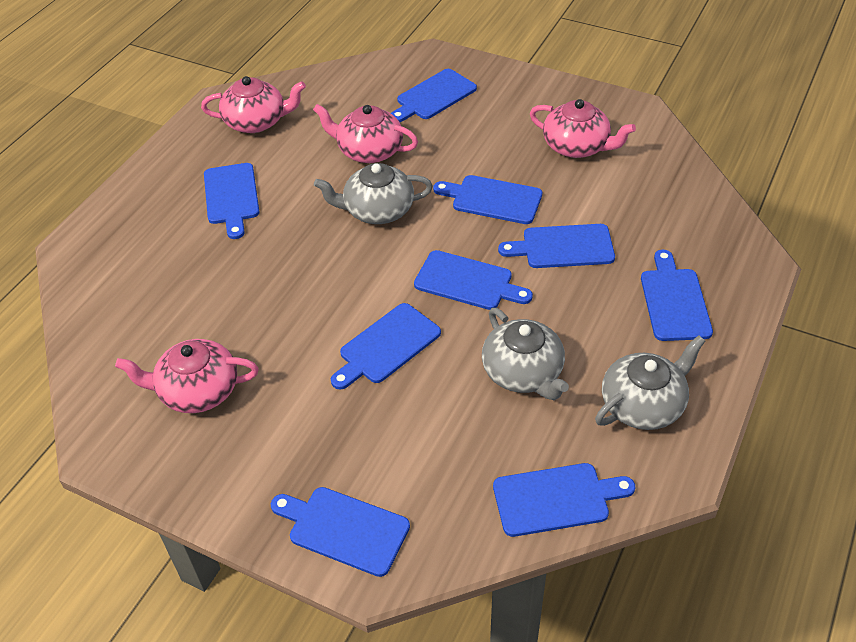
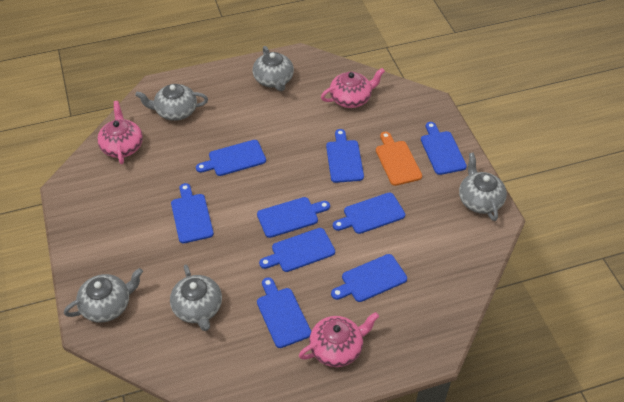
grey teapot: [314,163,433,224] [482,308,569,400] [595,335,705,430] = 3 -> [64,268,143,323] [135,84,208,121] [170,265,222,331] [253,46,294,91] [459,152,507,221] = 5
orange cutting board: none = 0 -> [376,132,422,186] = 1
pink teapot: [115,339,259,413] [201,76,306,133] [313,104,418,163] [530,99,636,158] = 4 -> [97,101,143,164] [299,312,379,367] [321,68,385,108] = 3

